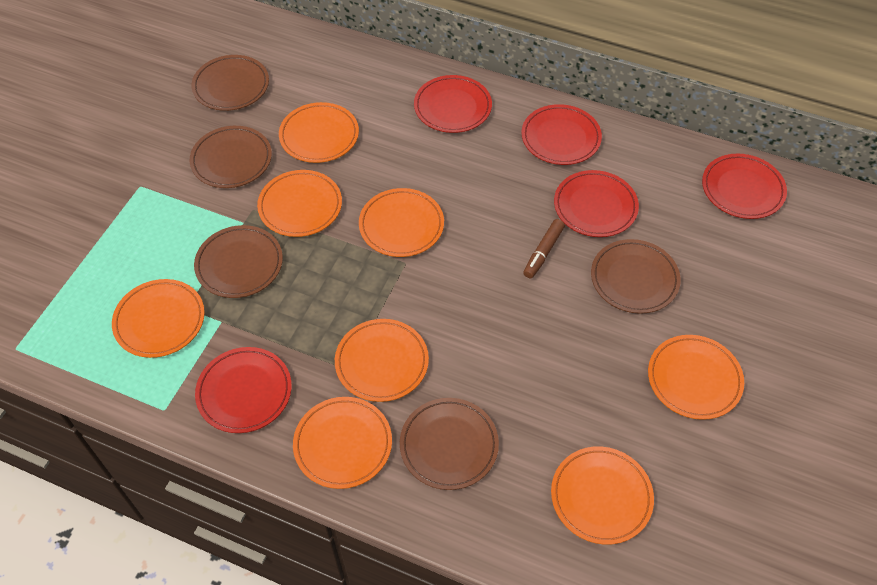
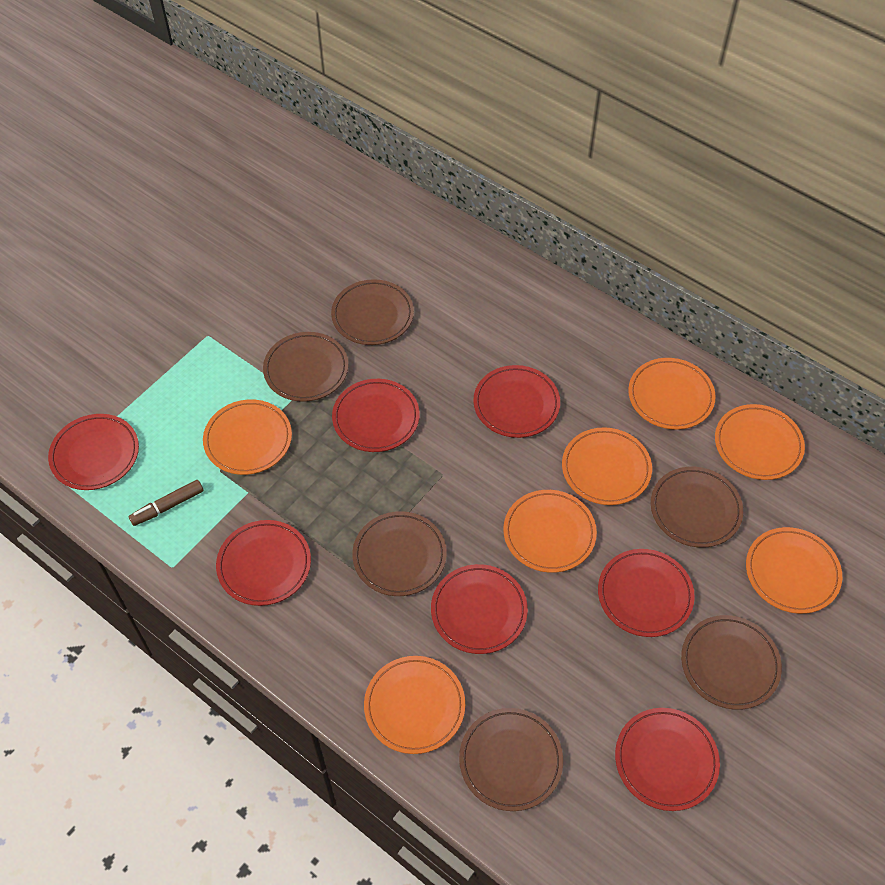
brown plate: [190,126,272,188] [192,55,269,111] [194,225,283,298] [400,398,499,490] [591,239,681,314] = 5 -> [263,332,348,402] [331,279,414,345] [352,511,447,596] [459,708,563,811] [651,467,743,548] [681,615,782,710] = 6
orange plate: [112,279,205,358] [257,170,342,237] [279,102,359,163] [293,397,392,489] [335,319,429,402] [359,188,444,257] [551,446,654,545] [648,335,744,420] = 8 -> [203,399,292,475] [364,656,465,754] [503,490,597,573] [562,428,652,505] [628,358,716,430] [715,404,805,480] [746,527,842,614] = 7
red plate: [195,347,292,433] [414,75,492,133] [521,104,602,165] [554,170,639,237] [702,154,787,219] = 5 -> [48,414,139,490] [216,520,311,606] [332,379,420,452] [431,564,528,654] [473,365,560,438] [598,549,695,637] [615,708,720,811] = 7

